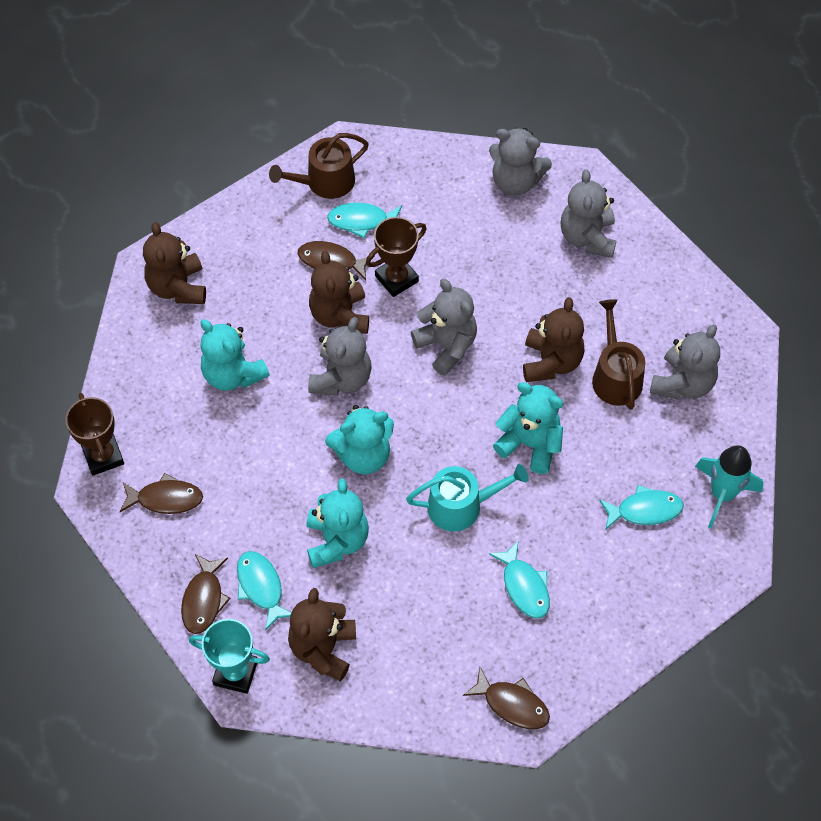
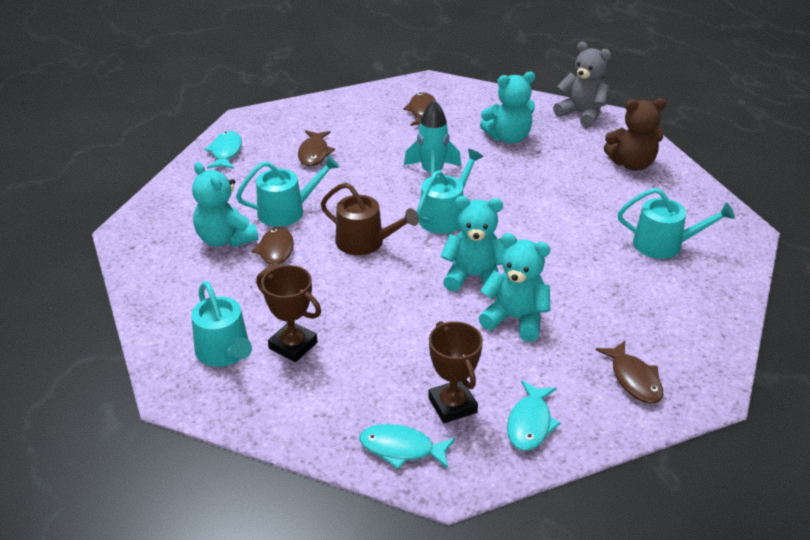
brown teddy bear: [143,222,206,304] [288,588,356,682] [309,251,369,334] [523,297,584,382] = 4 -> [604,98,666,171] = 1
brown watering can: [269,133,369,199] [592,299,645,410] = 2 -> [321,183,419,255] = 1
grey teddy bear: [308,317,371,396] [411,279,477,376] [489,128,552,196] [561,170,617,258] [650,324,720,400] = 5 -> [553,42,611,128] = 1
turquoise fish: [237,551,291,631] [327,203,402,238] [489,540,550,619] [599,485,684,529] = 4 -> [204,131,242,169] [360,424,455,469] [507,380,560,451] = 3
turquoise trophy: [189,619,270,694] = 1 -> none = 0
turquoise watering can: [406,464,529,532] = 1 -> [191,281,252,367] [236,155,339,227] [417,149,483,234] [618,188,735,259] = 4

